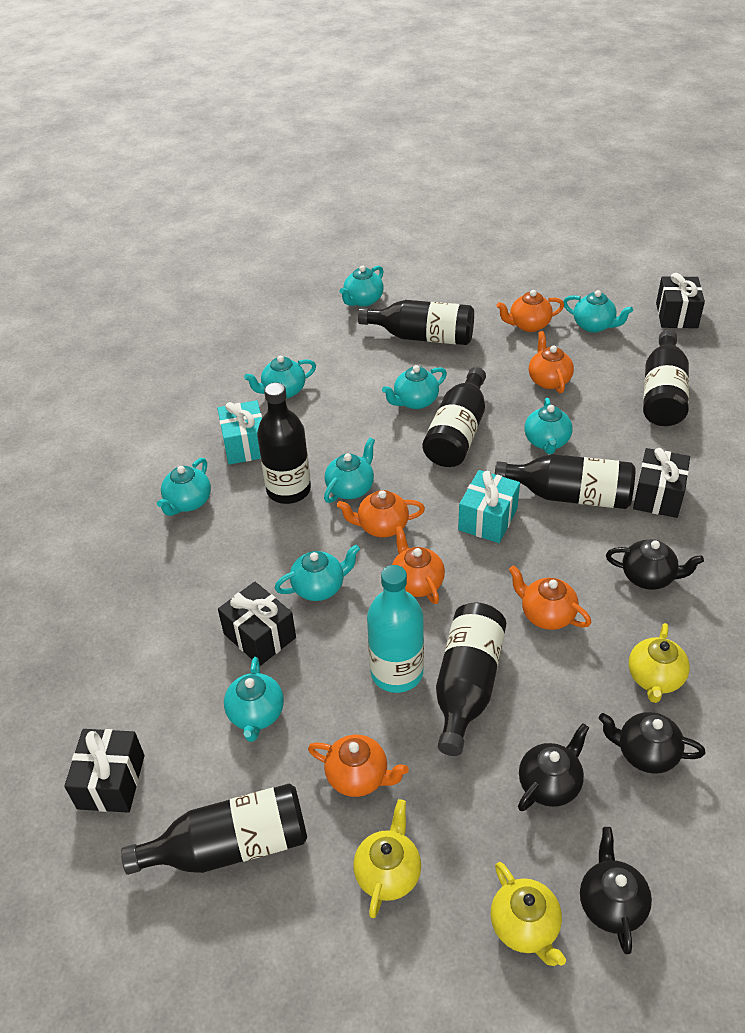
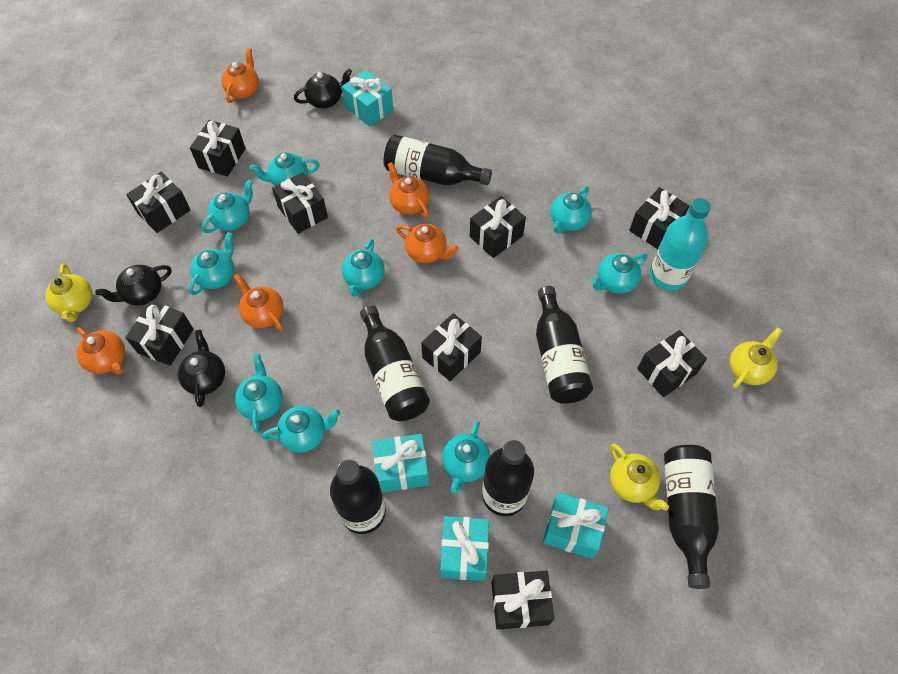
black bottle: [121,784,307,875] [257,383,311,504] [358,300,474,345] [422,367,486,467] [436,602,506,756] [495,454,636,509] [643,330,689,426] = 7 -> [330,460,386,534] [360,306,430,421] [384,135,492,185] [482,440,534,516] [536,286,593,404] [664,445,719,589] = 6
black gift: [64,729,145,813] [218,582,296,666] [633,448,690,518] [656,273,705,328] = 4 -> [125,301,194,366] [126,172,190,233] [190,120,246,177] [272,172,328,234] [421,313,482,381] [470,196,526,258] [492,571,554,630] [629,187,689,249] [637,330,707,397] = 9
black teapot: [518,723,589,811] [580,827,652,954] [599,712,706,774] [606,539,704,590] = 4 -> [95,265,172,305] [178,330,225,407] [294,69,352,109] = 3
orange teapot: [308,735,409,797] [337,490,425,537] [392,526,445,604] [496,290,564,332] [509,565,591,630] [529,331,574,393] = 6 -> [76,327,125,374] [221,48,259,103] [233,273,284,331] [388,162,429,218] [396,224,458,263] = 5
turquoise gift: [217,400,262,465] [458,470,520,543] = 2 -> [342,70,393,127] [373,434,429,493] [440,516,489,581] [543,492,609,559] = 4

